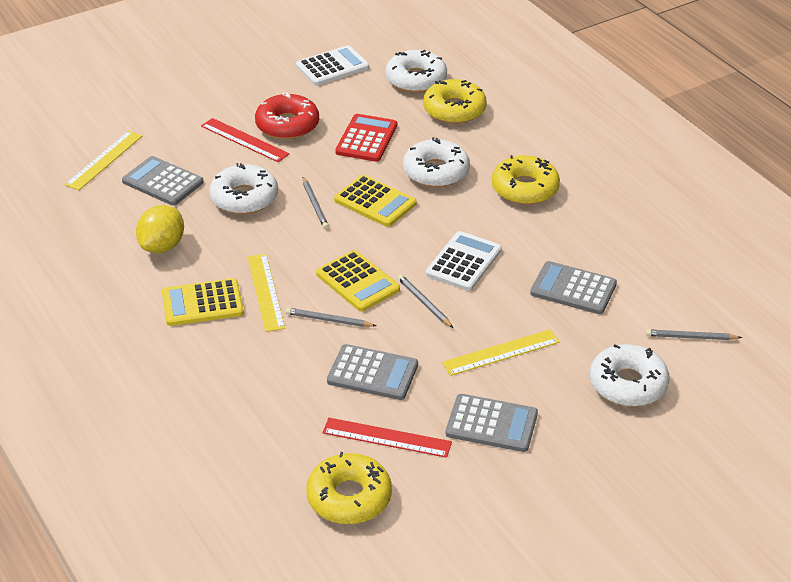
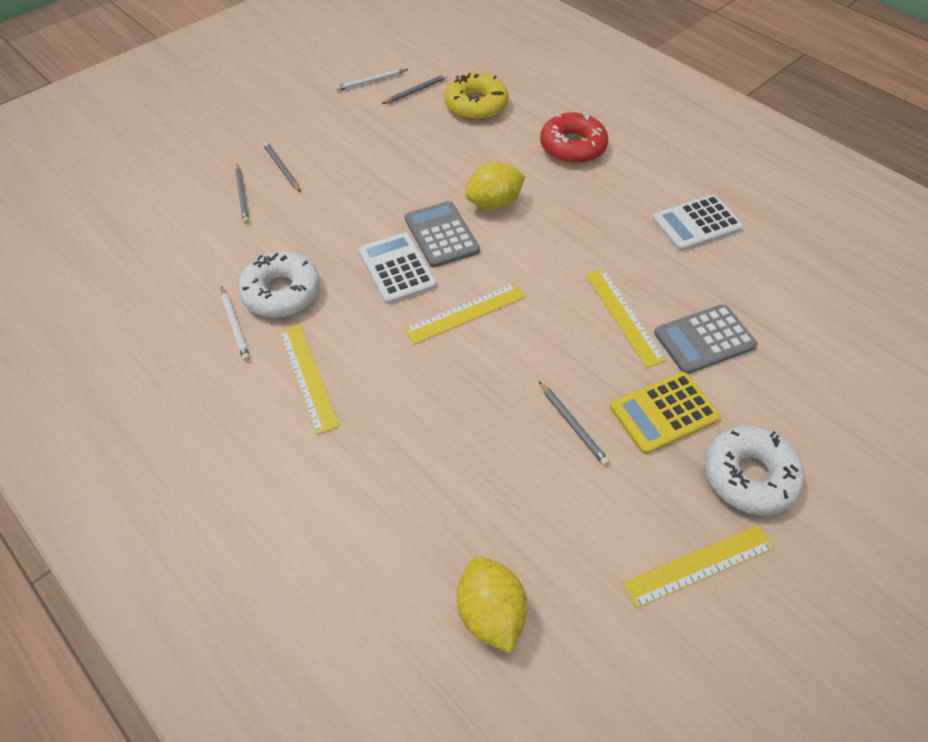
grey calculator: [122,156,203,205] [327,344,418,400] [446,394,538,452] [530,261,617,314] = 4 -> [404,201,480,268] [654,304,758,374] = 2
red calculator: [335,114,397,162] = 1 -> none = 0
red ruler: [201,118,289,162] [322,418,452,458] = 2 -> none = 0
white donut: [209,163,278,214] [386,50,447,93] [403,137,470,188] [590,344,670,407] = 4 -> [238,252,320,318] [705,426,805,515] = 2
white pencil: none = 0 -> [221,286,250,361] [336,69,408,91] = 2
yellow calculator: [162,278,244,326] [316,250,400,312] [334,175,417,227] = 3 -> [610,372,720,454] = 1
yellow donut: [306,452,392,524] [423,79,487,124] [492,155,560,205] = 3 -> [445,73,509,121] = 1
yellow lemon: [136,205,184,253] = 1 -> [457,557,528,653] [465,162,526,210] = 2
yellow ruler: [65,131,142,190] [248,254,285,332] [442,329,559,376] = 3 -> [279,324,340,435] [404,283,525,345] [586,269,666,368] [623,525,774,608] = 4

